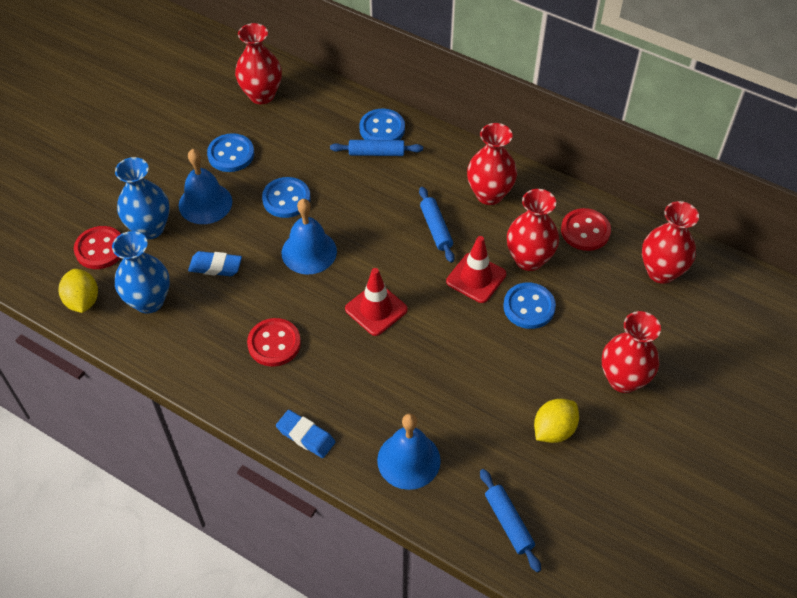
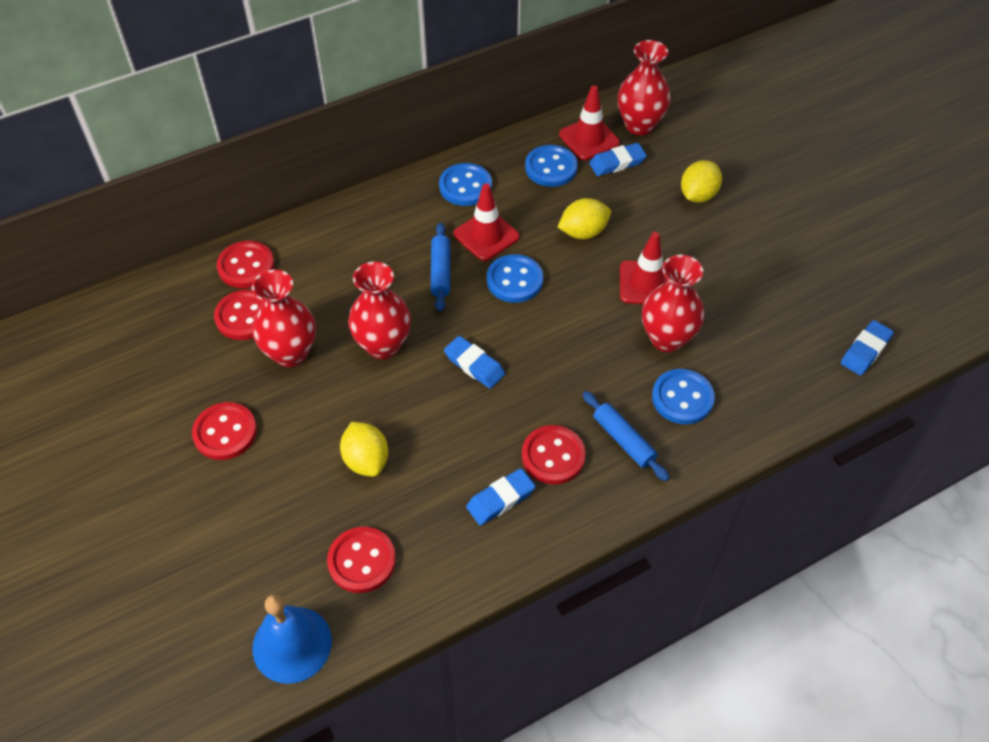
blue bell: [179,149,232,224] [282,199,337,275] [377,414,441,490] = 3 -> [252,594,332,684] = 1
blue eraser: [188,251,242,276] [276,410,335,458] = 2 -> [444,336,505,389] [466,468,535,526] [589,143,647,176] [841,320,894,376] = 4
blue rolling pin: [330,140,423,156] [419,187,455,263] [480,469,541,572] = 3 -> [431,222,450,312] [583,391,670,481] = 2
blue vase: [112,231,170,314] [115,157,170,240] = 2 -> none = 0
red button: [74,226,121,269] [247,318,301,367] [561,208,611,251] = 3 -> [192,402,257,460] [214,290,264,340] [217,241,275,288] [327,527,396,593] [522,425,586,484] = 5
red traffic cone: [345,268,408,336] [446,236,506,303] = 2 -> [453,183,520,261] [559,85,620,160] [620,232,668,304] = 3
red vase: [235,23,282,104] [467,123,517,205] [507,189,559,271] [602,311,661,393] [642,201,699,284] = 5 -> [252,270,316,367] [348,262,411,359] [618,40,671,135] [642,255,704,352] = 4
yellow lemon: [59,269,98,313] [534,399,579,443] = 2 -> [340,422,388,477] [558,198,611,239] [681,160,722,203] = 3

